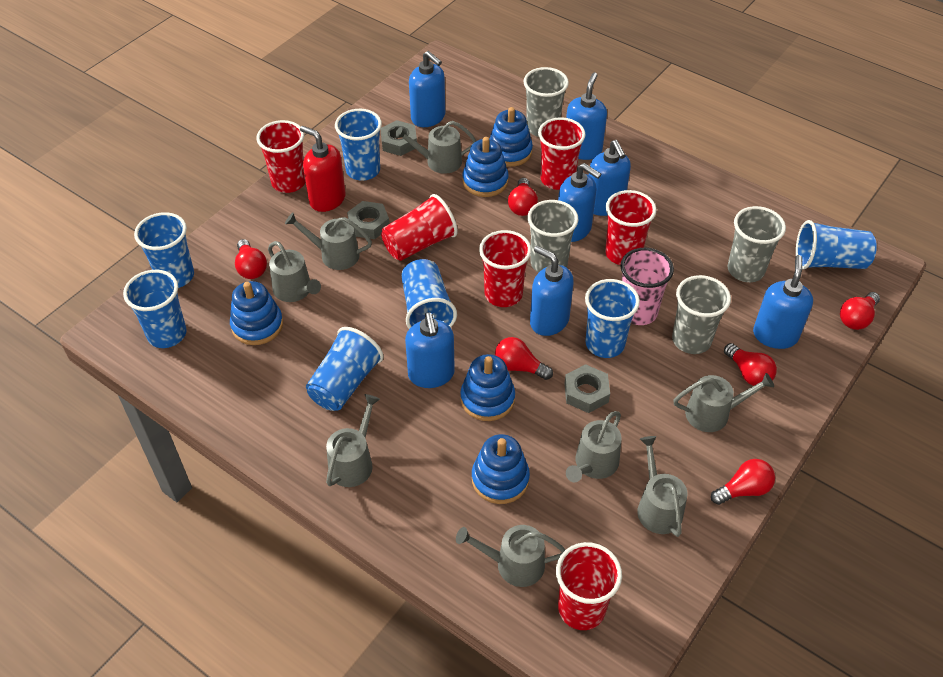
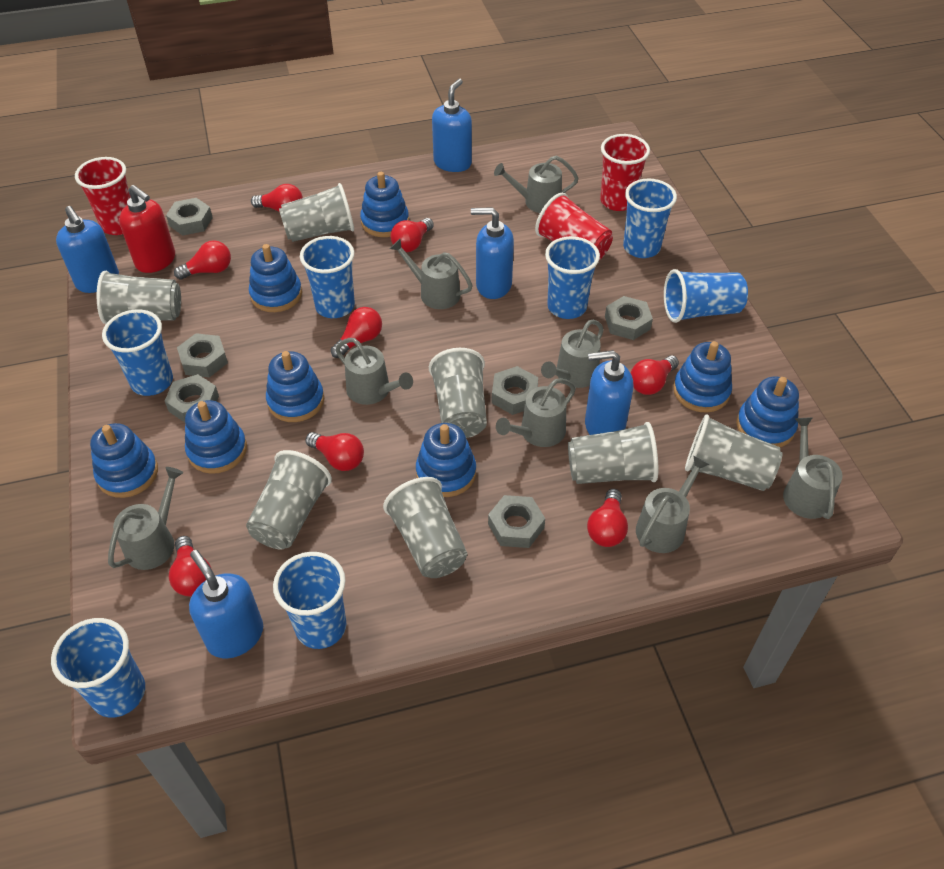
blue soap dispenser: [405,312,455,388] [409,51,445,127] [530,246,574,336] [558,163,601,242] [566,72,607,160] [589,140,631,216] [753,255,813,349] = 7 -> [56,206,119,293] [189,550,263,658] [432,79,472,172] [471,207,514,299] [585,350,634,435] = 5
blue stacking toy: [230,281,283,345] [460,354,515,421] [462,137,509,197] [472,434,530,504] [489,107,533,167] = 5 -> [90,423,158,498] [185,400,247,474] [249,244,302,312] [266,351,324,422] [360,172,409,237] [416,423,476,497] [673,341,732,413] [736,377,799,447] = 8
grey cup: [524,67,569,137] [527,200,578,273] [672,275,731,354] [727,206,786,282] = 4 -> [97,271,181,324] [246,450,332,550] [279,183,354,242] [383,477,467,578] [429,348,487,438] [568,422,658,484] [685,414,782,491] = 7
grey nut: [347,201,389,239] [381,120,417,156] [564,364,610,413] = 3 -> [165,374,219,422] [166,198,213,236] [177,333,228,378] [488,495,545,548] [492,366,538,415] [605,296,653,340] = 6
pink cup: [620,248,674,325] = 1 -> none = 0
red cup: [256,120,306,193] [381,194,458,261] [479,230,531,307] [538,117,586,190] [556,542,622,630] [605,190,657,265] = 6 -> [75,157,131,235] [535,193,613,259] [600,134,650,211] = 3
red light bulb: [235,239,267,279] [495,337,553,380] [508,178,538,216] [711,459,775,505] [724,343,777,386] [840,292,880,330] = 6 -> [169,536,211,596] [174,240,231,280] [251,184,303,212] [305,432,364,471] [331,307,382,358] [391,218,434,252] [587,489,628,547] [631,356,679,395] = 8

